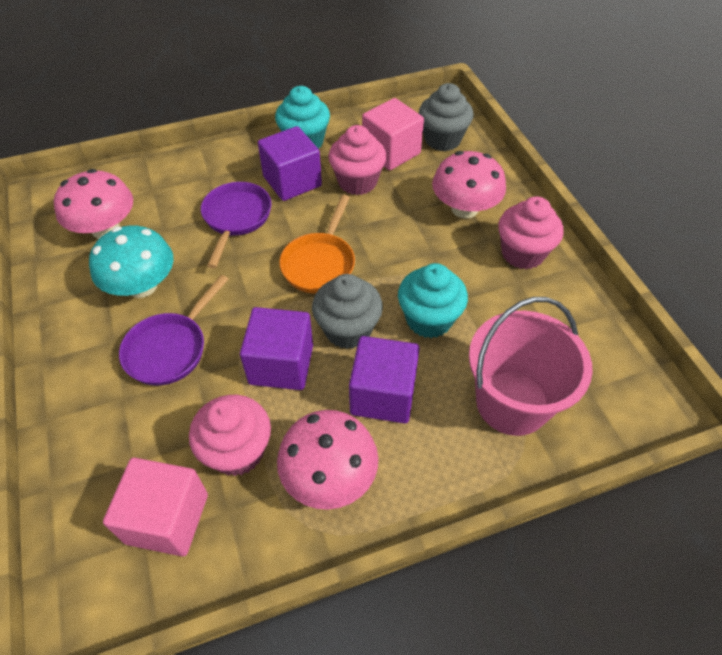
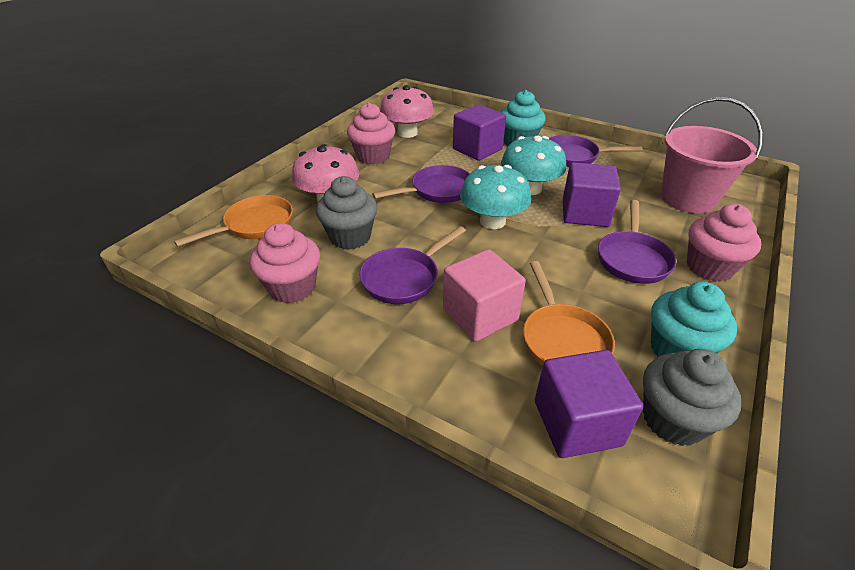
orange pan: [279,195,355,294] = 1 -> [174,195,293,247] [523,261,615,366] = 2
pink cube: [103,458,208,556] [362,98,424,170] = 2 -> [443,249,526,341] = 1
pink mushroom: [54,169,133,239] [277,410,378,510] [432,151,506,219] = 3 -> [292,144,359,202] [380,85,434,138] = 2
purple pan: [119,275,229,386] [201,182,271,268] = 2 -> [359,226,466,304] [372,165,470,203] [549,135,642,167] [598,200,676,284] = 4
turquoise mushroom: [89,225,174,298] = 1 -> [460,165,531,229] [501,135,567,195] = 2

